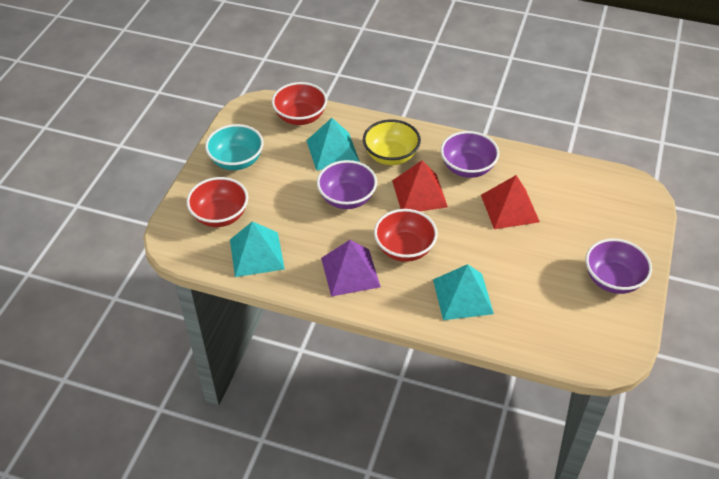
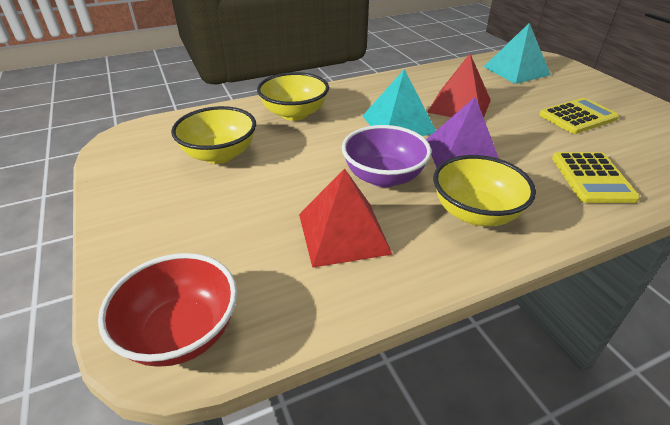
purple bowl: [317,160,377,209] [441,131,499,178] [586,238,652,294] = 3 -> [342,125,431,187] = 1
red bowl: [186,177,248,227] [272,82,327,125] [374,209,438,262] = 3 -> [98,253,237,367] = 1
turquoise bowl: [205,124,264,170] = 1 -> none = 0
turquoise pyramid: [230,221,285,277] [306,118,360,171] [433,264,494,320] = 3 -> [363,69,436,136] [483,23,551,84] = 2
yellow bowl: [363,119,421,165] = 1 -> [171,106,256,164] [257,72,329,121] [433,155,536,226] = 3
yellow calculator: none = 0 -> [539,98,619,134] [552,152,640,203] = 2

